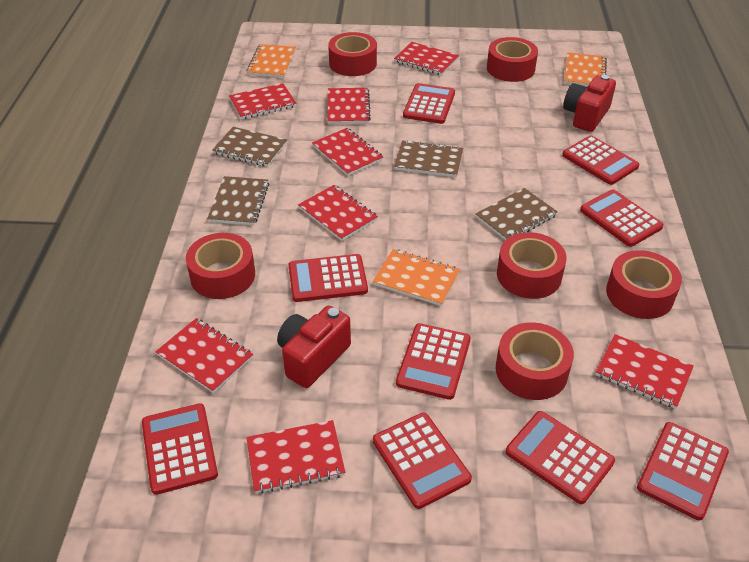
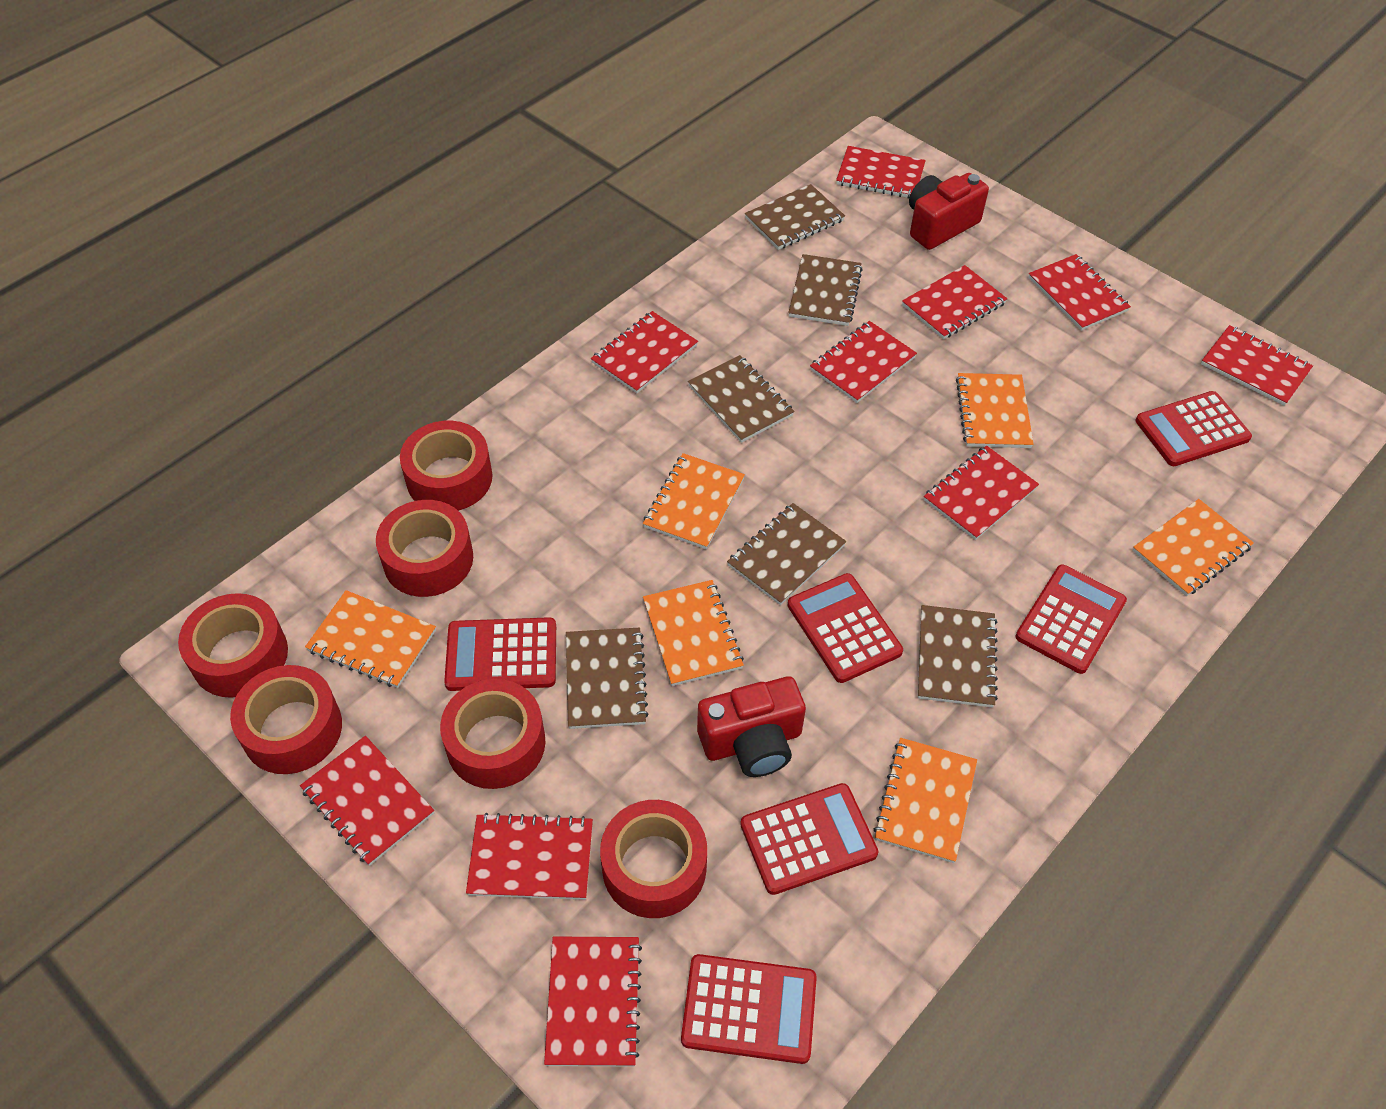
brown notebook: [207,176,269,225] [212,127,287,167] [394,140,463,177] [476,188,558,240] = 4 -> [566,627,649,729] [688,355,794,443] [727,503,847,605] [745,184,845,250] [788,254,863,326] [918,605,998,708] = 6
orange notebook: [246,44,296,78] [373,249,460,306] [565,52,607,86] = 3 -> [305,590,436,688] [643,453,745,549] [643,580,744,686] [874,738,977,863] [956,373,1034,448] [1133,499,1254,596] = 6
red calculator: [142,403,218,495] [289,254,368,302] [373,413,472,509] [396,323,471,400] [403,83,455,124] [506,411,615,504] [562,136,639,185] [580,189,664,247] [637,422,729,520] = 9 -> [444,617,556,691] [681,954,817,1064] [740,783,878,895] [787,573,903,683] [1016,565,1127,674] [1136,391,1252,466] = 6
red notebook: [155,318,253,393] [229,83,297,119] [246,420,345,494] [298,185,378,241] [312,128,383,176] [327,88,371,124] [394,42,459,75] [595,334,694,409] = 8 -> [300,736,434,866] [466,813,593,900] [544,936,642,1067] [591,311,698,393] [810,321,917,403] [836,146,926,199] [902,265,1007,339] [924,446,1039,540] [1028,254,1131,331] [1201,325,1313,406] = 10

